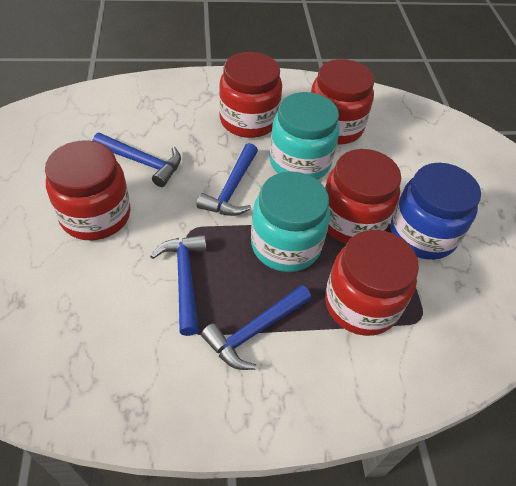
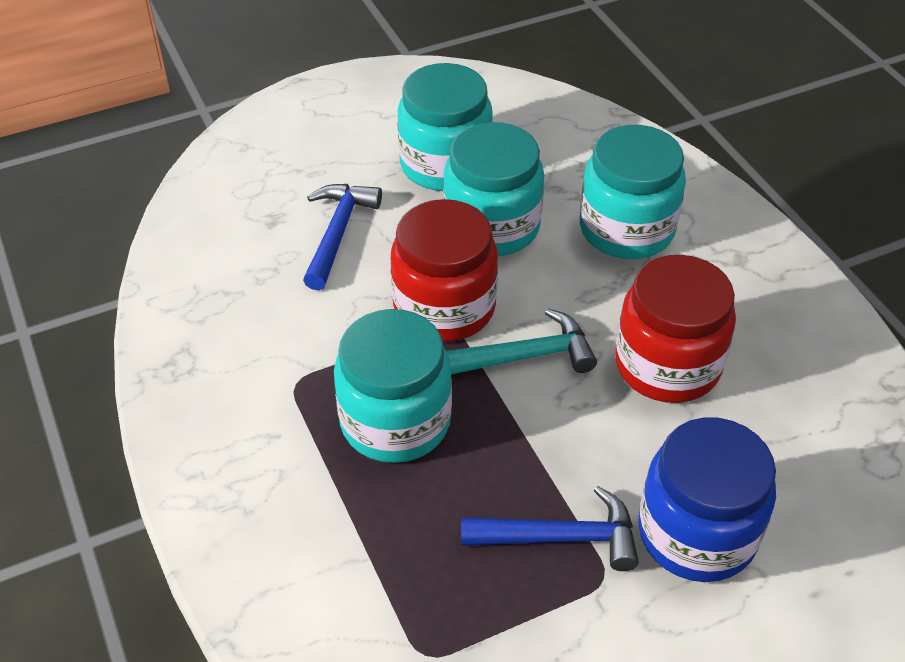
blue hammer: [93,133,181,187] [150,235,206,336] [197,143,258,216] [201,285,311,370] = 4 -> [303,184,382,290] [461,486,639,571] = 2
red jar: [45,140,131,240] [219,52,282,138] [311,59,374,145] [325,149,401,244] [325,230,419,336] = 5 -> [391,199,498,342] [615,255,736,403] = 2
turquoise hammer: none = 0 -> [446,309,597,375] = 1
turquoise jar: [251,171,330,272] [269,92,339,180] = 2 -> [334,309,452,463] [397,63,493,191] [443,122,544,256] [580,125,686,259] = 4

